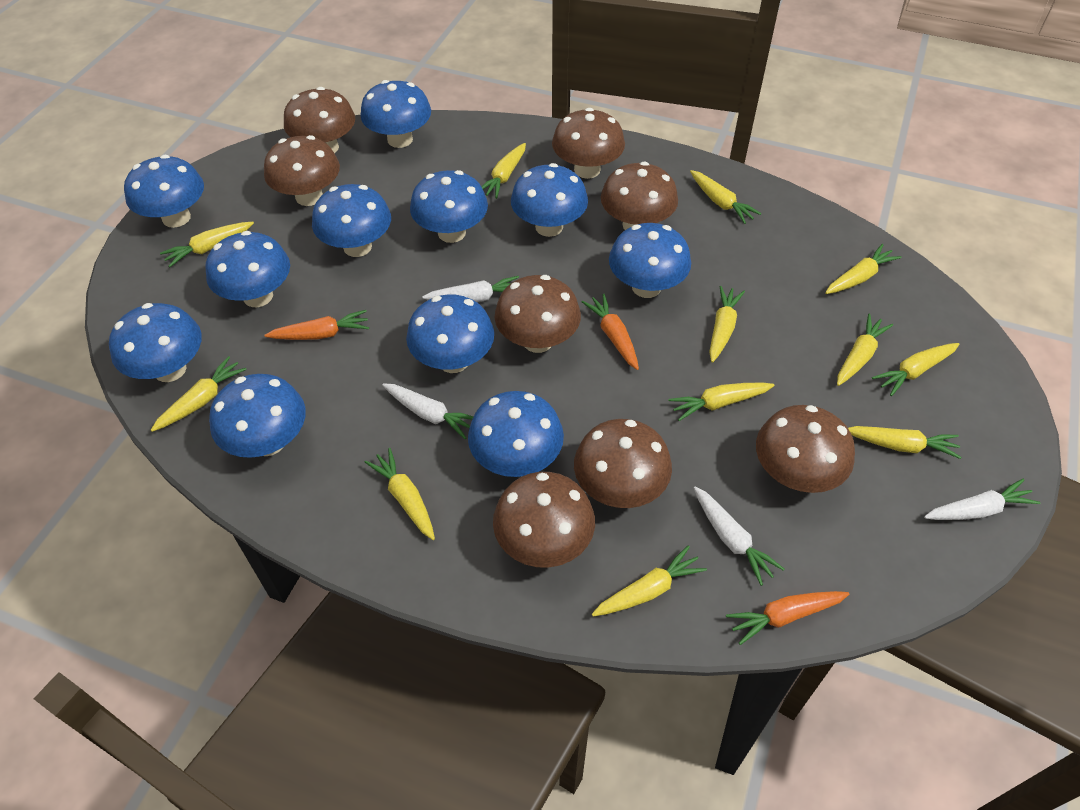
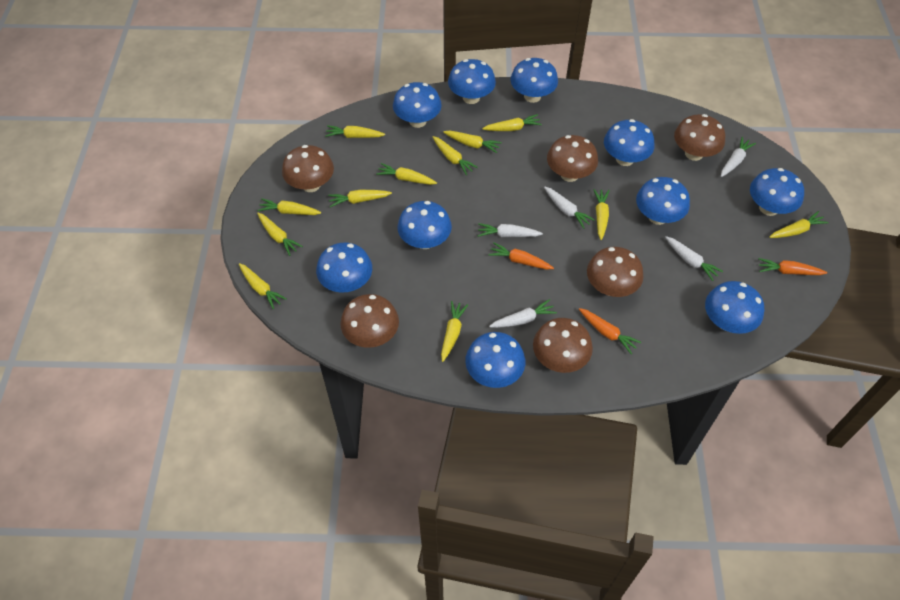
blue mushroom: [109,303,202,382] [124,155,204,228] [205,231,290,307] [209,374,306,458] [312,184,391,257] [360,80,431,148] [406,294,494,373] [410,170,488,243] [468,391,564,477] [511,163,588,237] [609,223,691,298] = 11 -> [316,242,372,293] [393,82,442,128] [397,201,452,249] [448,59,496,104] [465,332,525,388] [510,58,558,103] [604,119,655,166] [636,177,690,225] [705,281,765,334] [750,168,804,216] = 10
brown mushroom: [264,135,340,206] [284,87,355,153] [493,472,595,568] [494,275,581,353] [552,108,625,179] [574,419,672,508] [601,162,678,230] [756,405,855,493] = 8 -> [282,145,334,192] [340,294,399,348] [533,318,593,373] [547,135,598,182] [587,247,644,297] [674,114,725,161] = 6
white carrot: [382,383,474,439] [422,276,519,302] [694,486,785,586] [924,479,1040,520] = 4 -> [478,223,543,237] [489,299,557,328] [544,187,595,229] [665,236,723,281] [721,137,756,177] = 5

